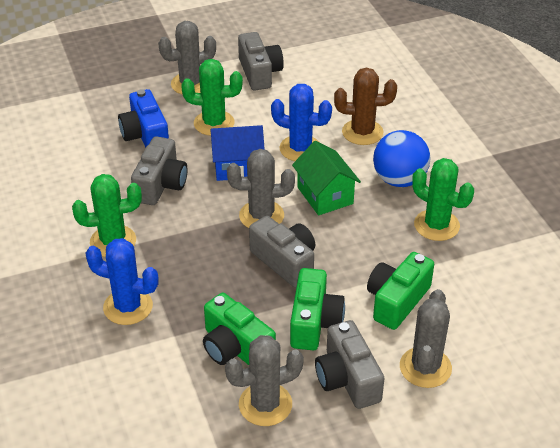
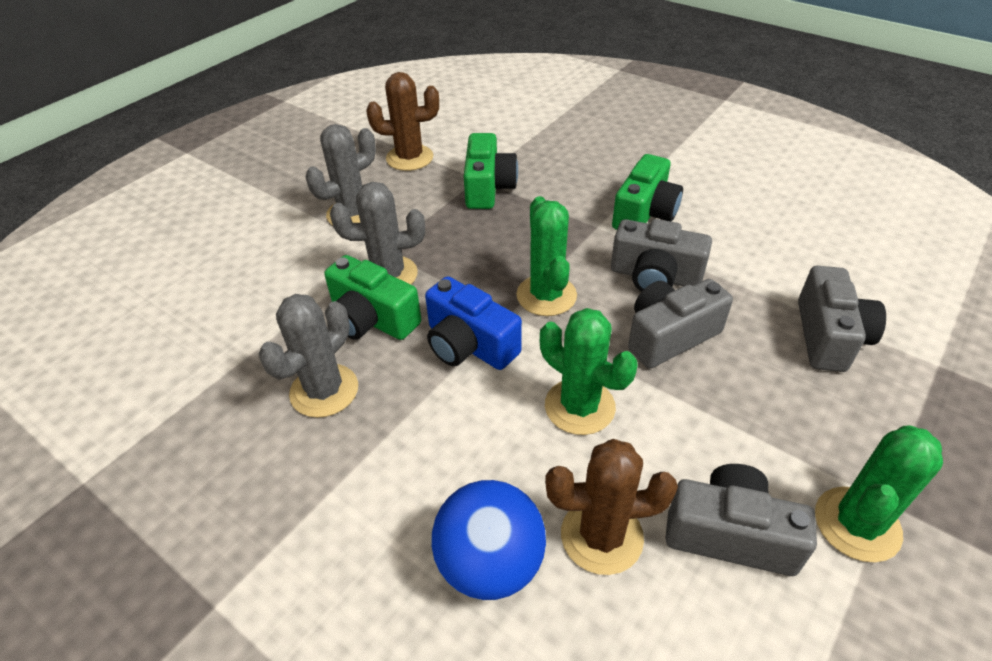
blue cactus: [85,238,159,325] [271,84,332,161] = 2 -> none = 0
blue house: [210,125,265,181] = 1 -> none = 0
brown cactus: [334,67,397,145] = 1 -> [366,72,439,171] [545,439,678,575] = 2
green house: [292,141,361,215] = 1 -> none = 0
grey cactus: [158,21,216,95] [225,335,304,426] [227,149,295,228] [400,289,452,388] = 4 -> [258,294,358,418] [306,124,376,225] [330,182,425,284] = 3

